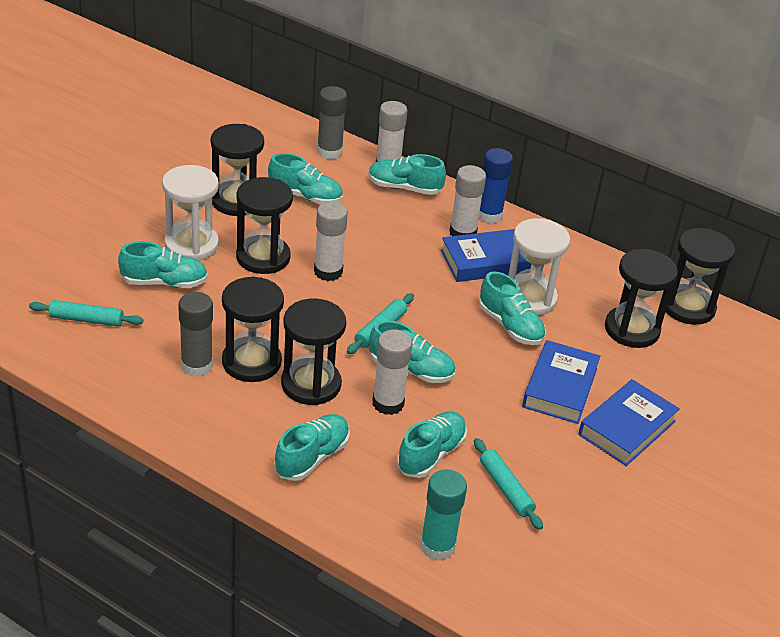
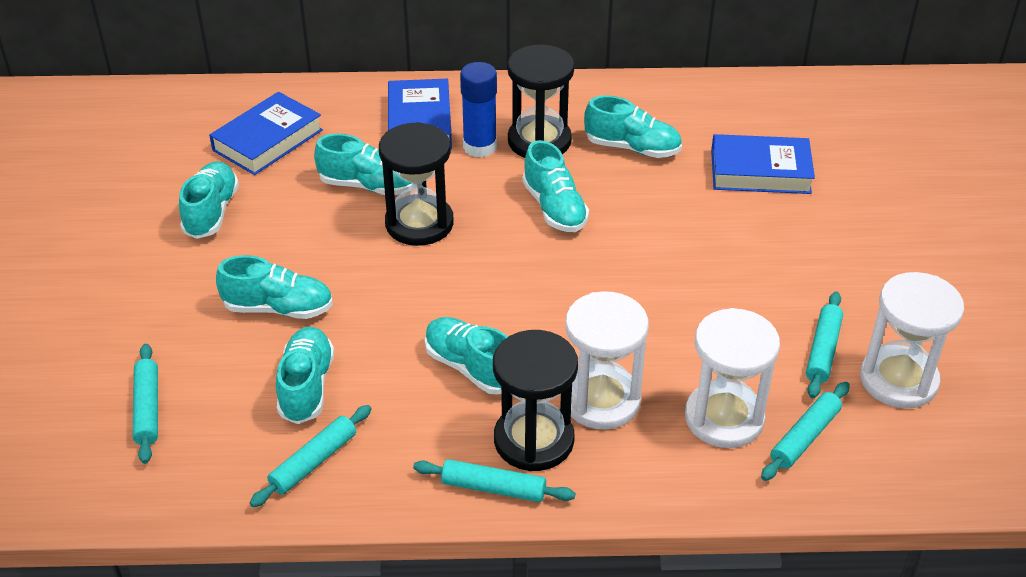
black hourglass: [211,124,264,216] [222,276,284,382] [236,177,293,274] [281,299,346,405] [605,249,678,348] [666,228,735,325] = 6 -> [379,122,454,246] [493,330,578,471] [507,44,575,158] = 3
grey glue stick: [178,292,213,377] [317,86,347,159] = 2 -> none = 0
turquoise glue stick: [420,469,467,561] = 1 -> none = 0
turquoise rolling pin: [29,300,143,327] [347,293,414,354] [474,438,543,530] = 3 -> [133,344,158,464] [250,405,372,507] [413,459,575,502] [761,382,850,481] [806,291,843,398] = 5
white glue stick: [314,202,348,281] [372,330,412,415] [376,101,407,162] [450,165,486,236] = 4 -> none = 0
white hourglass: [162,165,219,261] [508,218,570,316] = 2 -> [565,291,649,430] [685,308,780,448] [860,272,964,409] = 3

